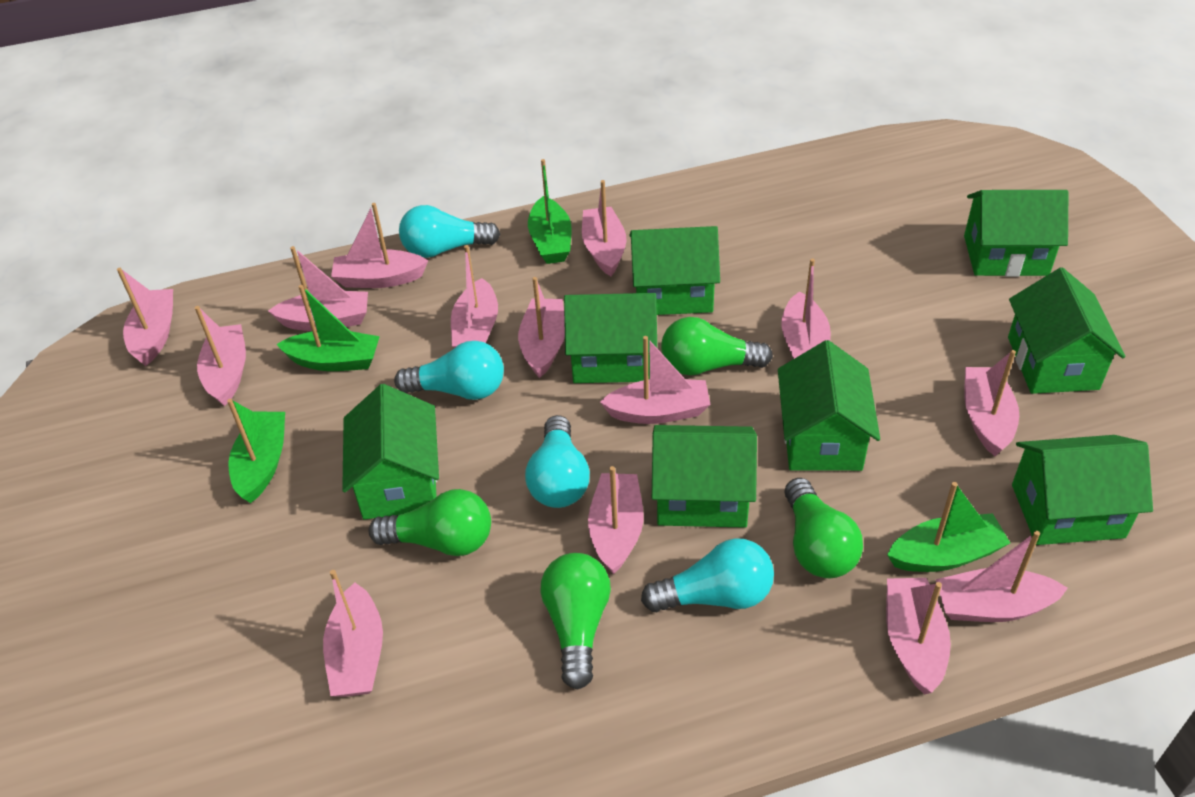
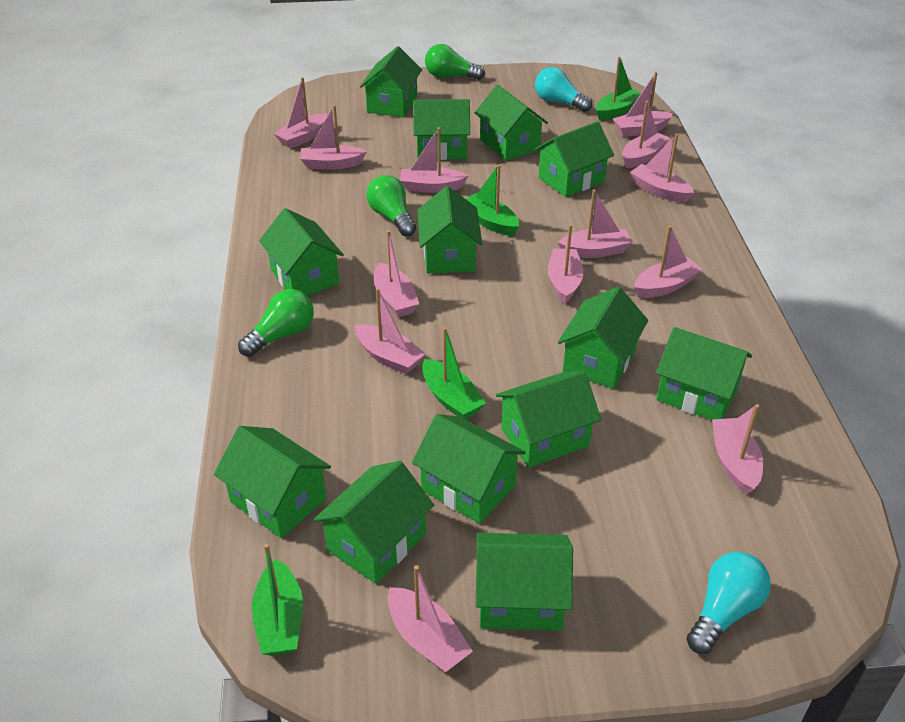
green house: [342,384,439,520] [564,293,657,383] [630,226,720,315] [652,425,757,528] [778,340,880,471] [964,190,1068,277] [1008,267,1125,394] [1012,435,1153,545] = 8 -> [214,426,331,538] [259,208,344,295] [313,461,434,584] [360,46,422,117] [412,414,526,524] [413,99,470,160] [417,186,482,273] [475,85,548,161] [476,533,573,631] [496,370,601,468] [535,121,614,197] [558,286,648,389] [656,327,752,420] = 13
green light bulb: [369,489,491,556] [540,553,611,690] [661,317,773,375] [785,478,863,578] = 4 -> [238,289,314,357] [366,175,416,237] [425,44,485,80] = 3
pink boat: [117,268,173,366] [195,306,246,406] [268,246,368,331] [323,570,383,697] [331,203,428,288] [451,245,498,348] [518,277,565,378] [582,180,626,276] [588,466,643,575] [600,336,711,424] [781,259,831,359] [886,578,951,694] [936,531,1068,622] [964,350,1019,456] = 14 -> [274,77,327,149] [300,105,367,170] [355,288,426,374] [374,230,419,317] [388,565,473,673] [400,127,468,193] [548,224,584,304] [557,189,633,258] [613,72,673,137] [622,101,670,168] [630,134,694,203] [634,226,702,298] [712,404,763,495] = 13
turquoise light bulb: [394,341,504,400] [399,205,500,258] [525,415,590,508] [641,538,774,612] = 4 -> [535,67,592,112] [687,552,771,654] = 2

